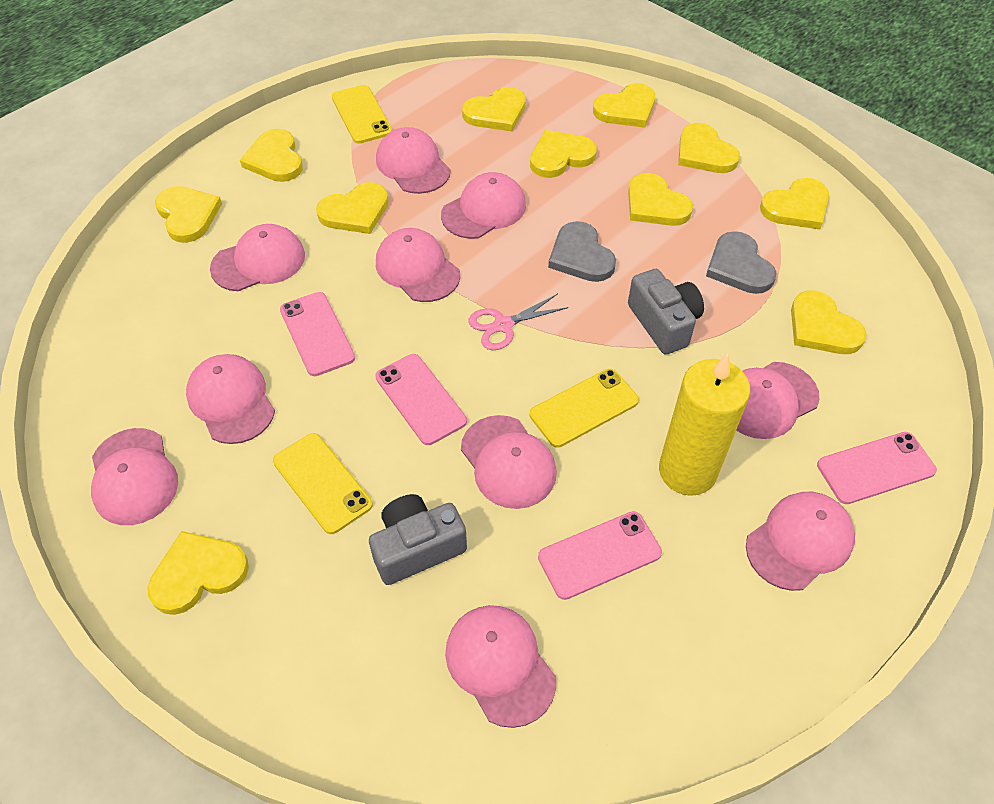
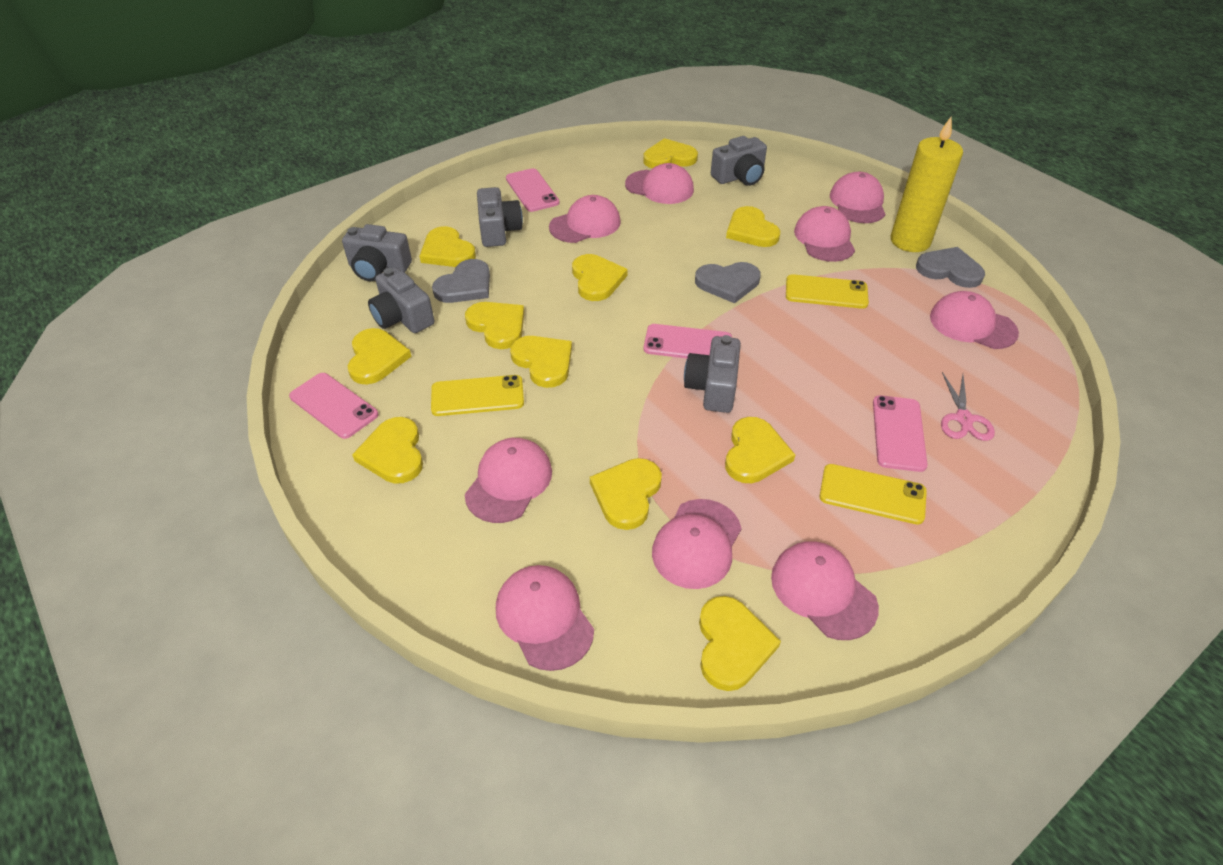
grey camera: [369,494,467,585] [628,269,704,355] = 2 -> [342,224,412,281] [368,267,435,333] [477,187,523,247] [684,335,741,413] [711,136,767,186] = 5
grey heart: [548,221,616,282] [706,231,776,294] = 2 -> [432,259,490,303] [695,262,761,303] [916,247,985,288] = 3
pink cap: [91,428,178,525] [186,354,275,444] [210,224,305,291] [376,127,451,194] [376,228,460,302] [441,172,526,239] [445,605,556,728] [461,415,557,509] [736,362,819,439] [746,492,855,591] = 10 -> [465,438,552,523] [496,565,594,671] [549,195,621,243] [625,163,694,204] [652,499,742,589] [771,541,879,640] [794,206,855,262] [830,172,886,223] [930,291,1019,349] = 9

